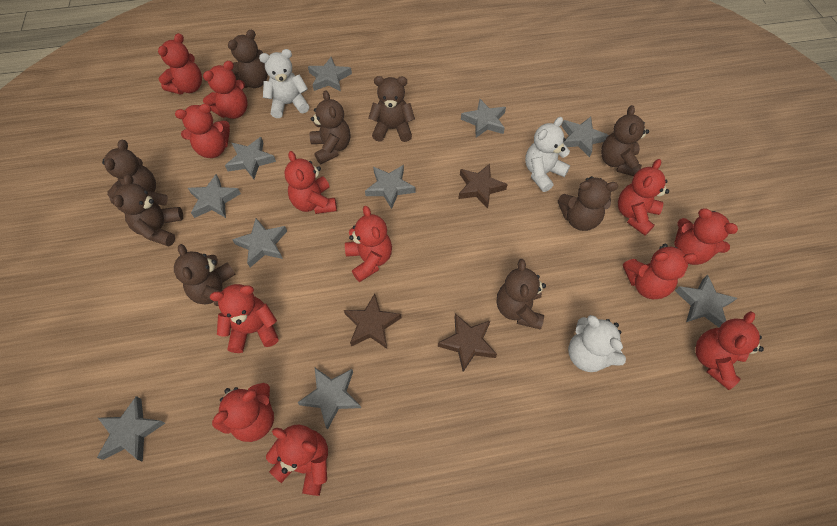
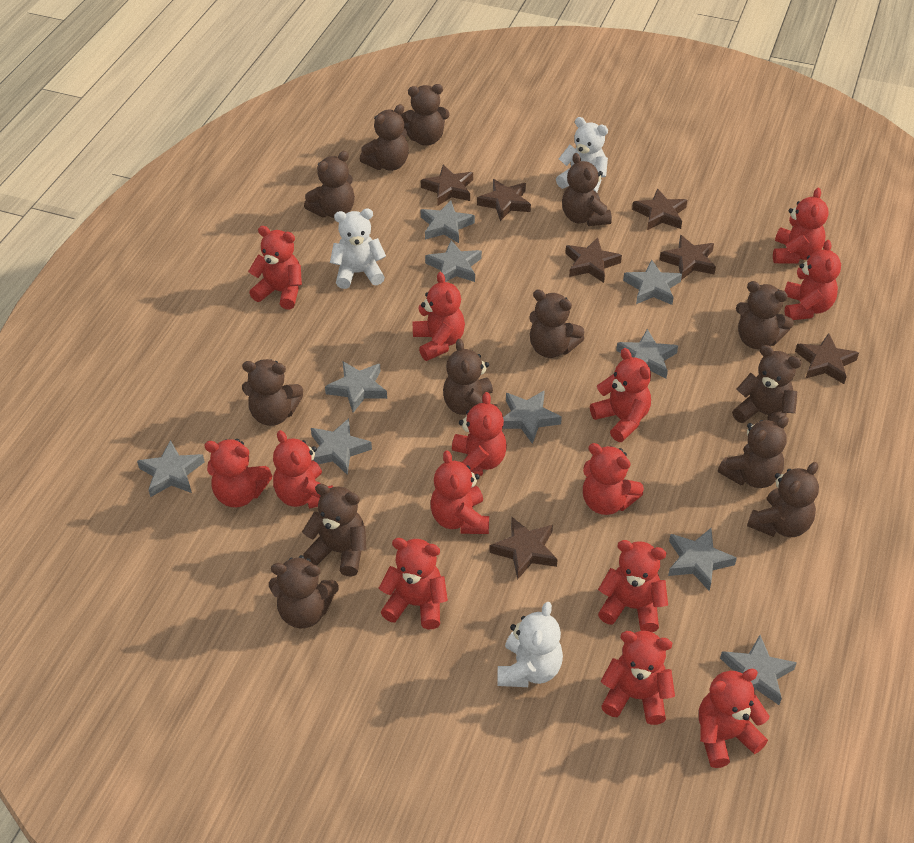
brown star: [344,294,401,349] [438,314,497,372] [458,164,508,209] = 3 -> [421,165,473,205] [477,179,531,221] [489,517,558,580] [565,237,622,283] [632,188,687,230] [659,235,716,280] [795,333,859,384] = 7
brown teddy bear: [102,139,156,204] [113,174,183,247] [174,244,236,306] [228,30,268,88] [310,90,350,164] [368,76,415,142] [497,259,546,329] [558,176,618,231] [601,105,649,176] = 9 -> [242,359,303,426] [269,555,339,628] [302,484,366,576] [304,151,355,218] [360,104,409,171] [401,84,450,146] [443,339,497,415] [529,289,585,358] [562,153,612,226] [718,416,789,488] [732,345,802,429] [736,281,794,349] [747,462,819,537] = 13
red teddy bear: [158,33,202,94] [175,104,230,158] [203,61,247,119] [210,284,279,353] [212,383,274,442] [266,424,328,496] [284,151,337,214] [345,206,392,282] [618,159,669,235] [623,244,698,299] [674,208,738,265] [695,311,764,390] = 12 -> [204,439,272,507] [248,226,302,309] [273,430,333,509] [379,538,448,629] [413,272,465,361] [430,450,489,534] [452,392,507,476] [583,443,644,515] [590,348,651,442] [598,540,668,632] [601,631,675,725] [699,669,769,768] [773,188,828,263] [785,240,841,320] = 14

